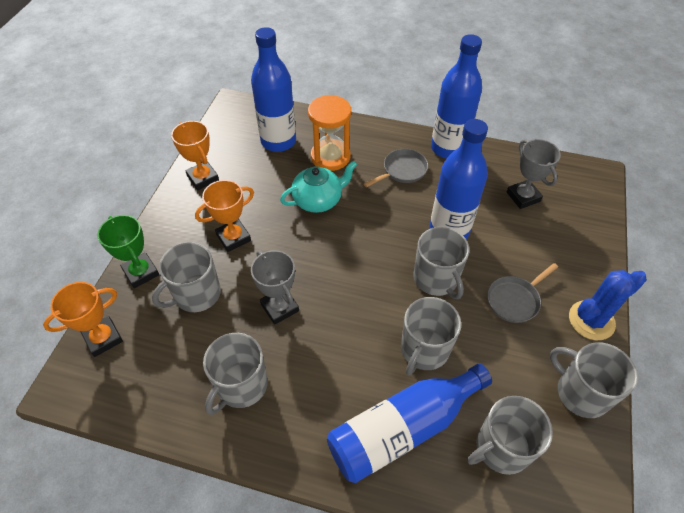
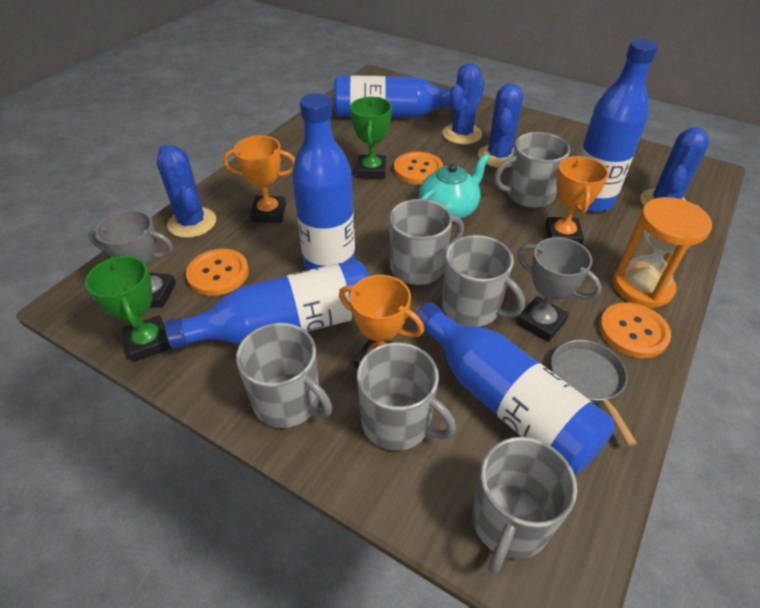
blue bottle: [251,27,296,152] [327,364,492,483] [429,119,488,239] [431,34,482,159] = 4 -> [165,260,369,349] [292,93,355,270] [333,76,451,118] [414,302,615,474] [579,39,658,212] = 5
blue cactus: [569,270,647,340] = 1 -> [157,145,216,238] [442,63,484,144] [478,84,523,168] [640,127,710,206] = 4
green trophy: [97,215,159,288] = 1 -> [85,256,171,362] [350,97,392,179] = 2
grey pan: [364,149,428,187] [488,263,558,323] = 2 -> [551,340,637,446] = 1
orange button: none = 0 -> [186,249,249,296] [394,152,443,185] [599,302,671,358] = 3

